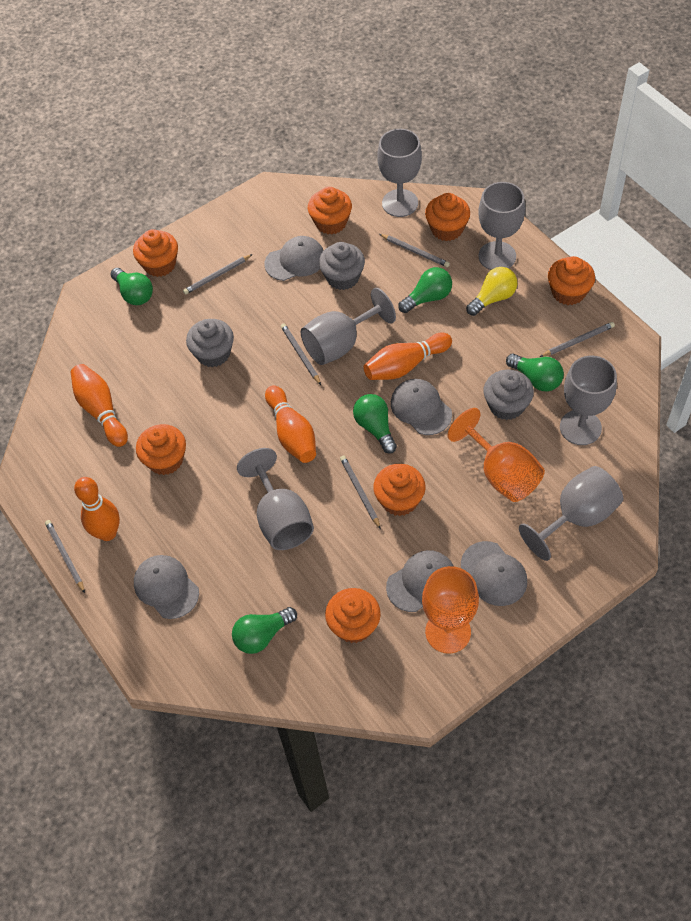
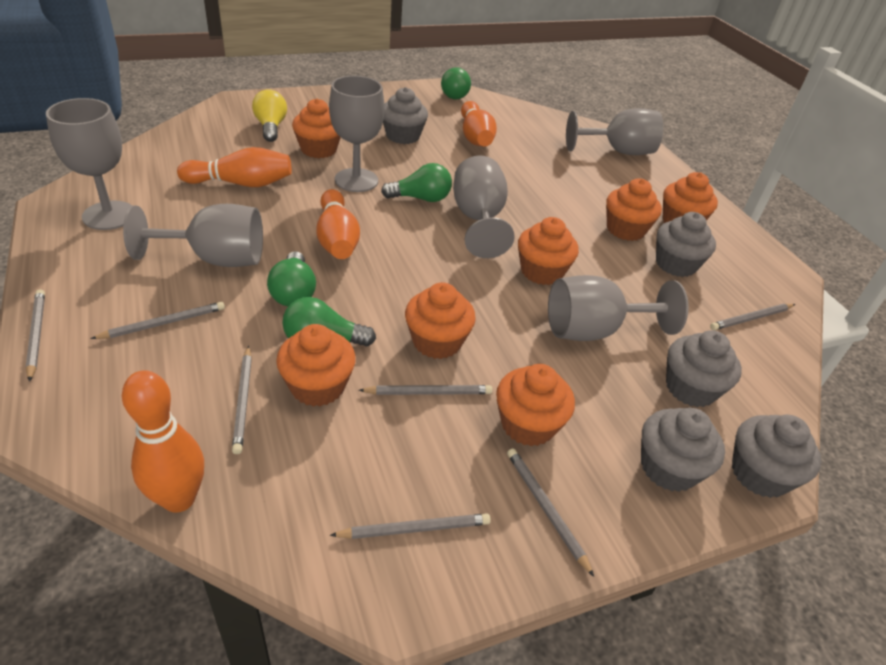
green light bulb: [111,268,153,305] [232,607,297,654] [353,394,397,454] [398,267,452,313] [506,353,564,391] = 5 -> [267,251,316,306] [282,297,376,347] [381,163,452,202] [441,67,471,99] = 4
grey cap: [134,555,199,619] [264,236,324,281] [386,550,454,612] [391,379,452,435] [461,541,527,606] = 5 -> none = 0
grey cupcake: [186,319,234,367] [319,242,365,290] [484,370,534,420] = 3 -> [383,87,428,144] [641,408,725,492] [656,212,716,277] [666,330,742,407] [732,415,822,498] = 5
grey pencil: [45,520,85,593] [183,254,253,294] [281,323,321,385] [340,455,381,529] [380,234,450,267] [540,322,615,357] = 6 -> [25,290,45,382] [90,302,225,339] [232,346,252,454] [330,513,491,539] [359,385,493,395] [507,448,594,577] [710,304,795,330] = 7
orange goblet: [422,566,479,654] [448,408,545,502] = 2 -> none = 0

